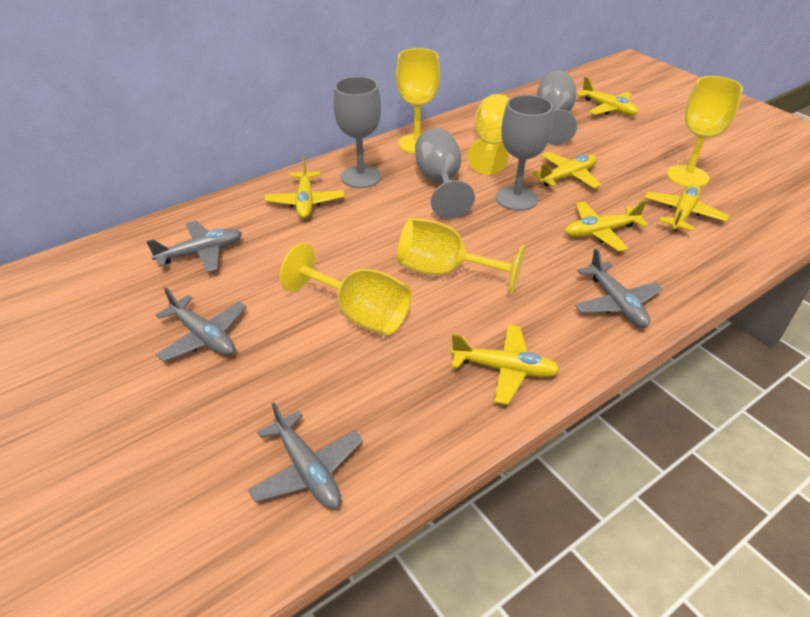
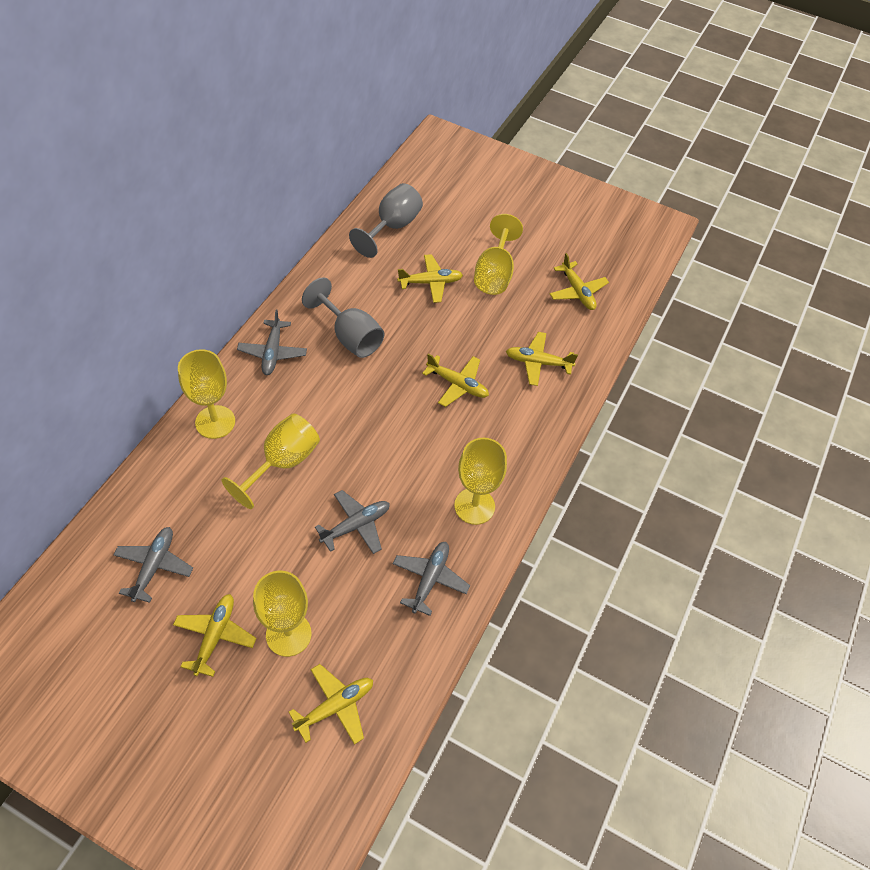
grey goblet: [333,76,381,188] [415,128,475,219] [496,95,553,211] [537,70,577,145] = 4 -> [302,277,384,358] [349,183,423,258] = 2

